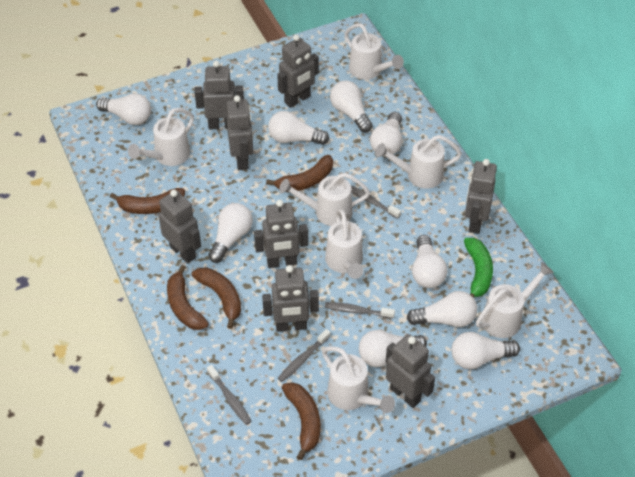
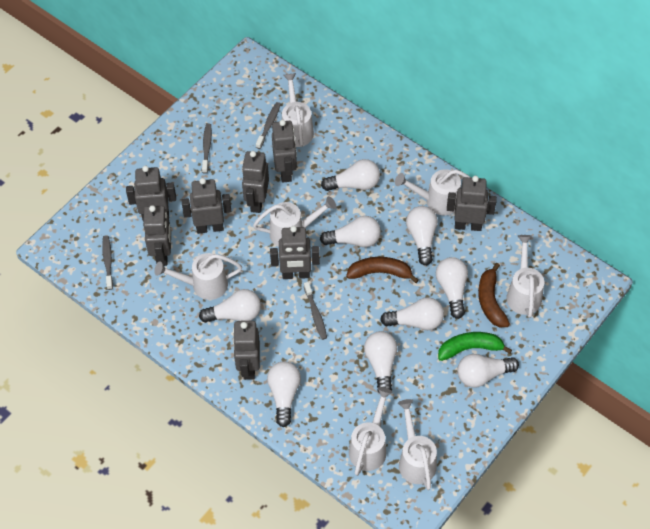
brown banana: [110,188,185,214] [167,265,209,330] [192,268,241,329] [266,155,333,192] [282,382,320,460] = 5 -> [346,257,419,283] [478,263,510,327] = 2

